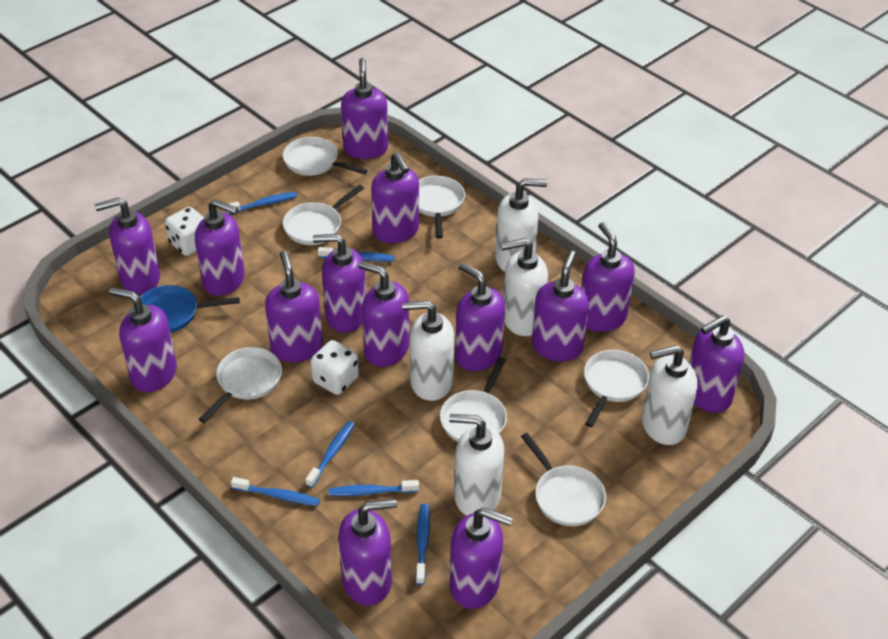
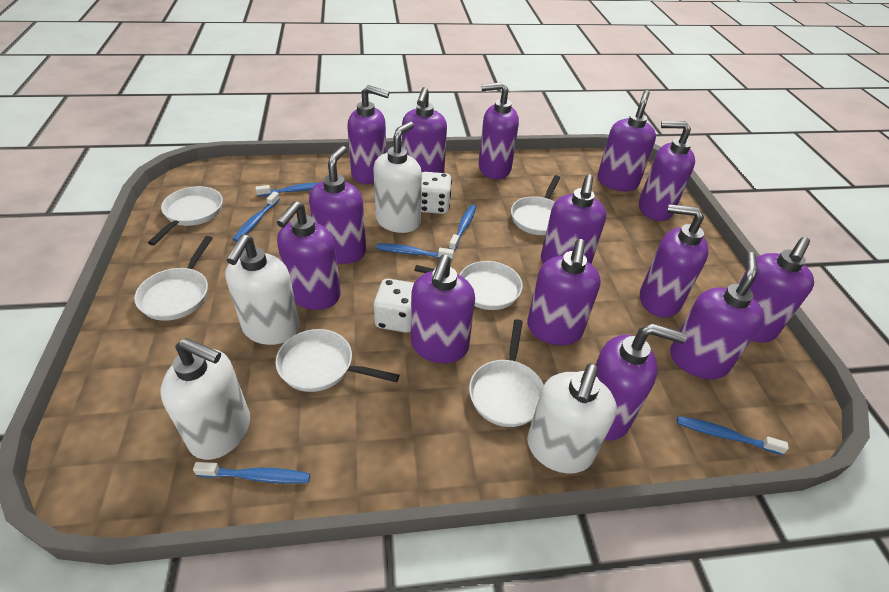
blue pan: [140,285,240,333] = 1 -> none = 0
white pan: [199,347,282,423] [283,137,368,176] [283,185,364,245] [419,176,465,239] [440,357,507,442] [521,433,606,526] [584,350,649,427] = 7 -> [134,236,213,321] [148,186,223,245] [276,329,399,392] [414,261,523,310] [469,319,544,427] [511,175,560,235] = 6
white soap dispenser: [402,300,454,401] [449,414,504,516] [495,178,547,272] [501,238,548,336] [642,345,698,445] = 5 -> [161,338,250,460] [225,234,300,345] [373,121,422,233] [527,364,617,474] = 4

